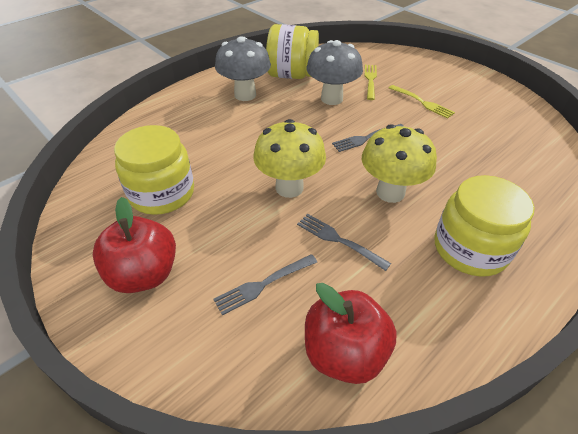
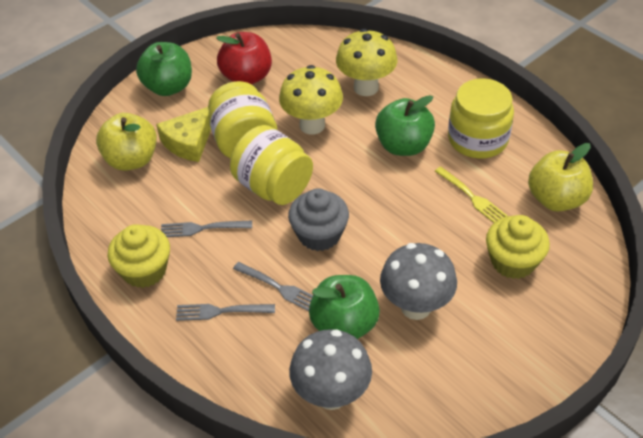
green apple: none = 0 -> [136,42,192,96] [309,275,380,339] [375,95,435,156] = 3
grey cupcake: none = 0 -> [288,188,349,251] = 1
red apple: [93,197,176,293] [305,283,397,384] = 2 -> [216,32,272,85] = 1
yellow apple: none = 0 -> [96,113,157,171] [528,143,593,212] = 2
yellow cheese: none = 0 -> [156,107,211,162] = 1
yellow cupcake: none = 0 -> [108,224,170,288] [486,215,550,279] = 2
yellow fork: [365,65,377,100] [389,85,455,119] = 2 -> [435,167,508,223] = 1

